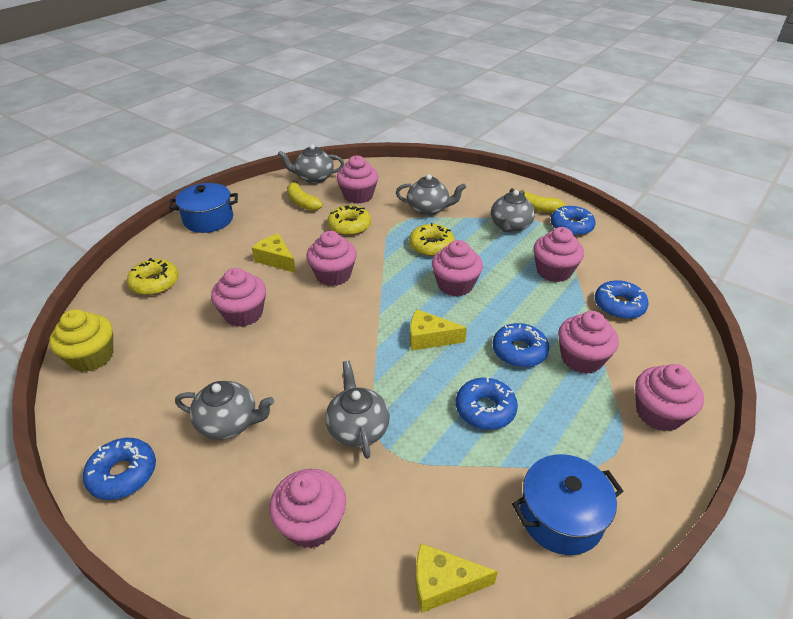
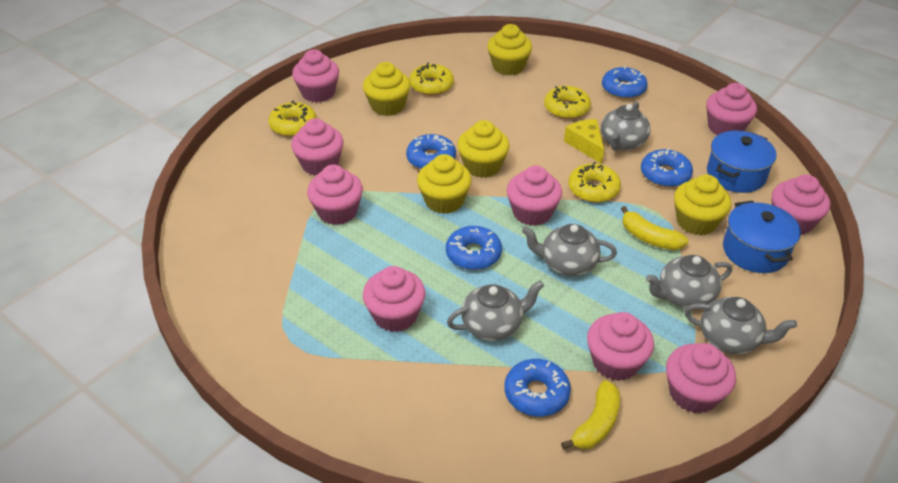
pink cupcake: [211,268,266,327] [269,469,346,548] [307,231,357,286] [337,155,378,204] [432,240,483,296] [533,227,584,282] [558,311,619,374] [635,364,704,431] = 8 -> [291,118,343,176] [292,49,339,103] [307,165,363,225] [363,266,426,332] [507,165,562,226] [587,312,654,381] [666,343,736,413] [706,83,757,135] [772,175,831,235] = 9
yellow cheese: [252,233,296,273] [410,309,467,350] [416,543,498,613] = 3 -> [564,119,604,164] = 1
yellow cupcake: [49,309,113,372] = 1 -> [363,62,411,116] [417,154,471,214] [457,120,509,178] [487,24,532,76] [674,174,731,235] = 5
yellow donut: [127,258,179,295] [328,205,371,236] [409,223,455,256] = 3 -> [269,101,317,137] [409,63,454,95] [544,86,591,119] [568,162,621,203] = 4

